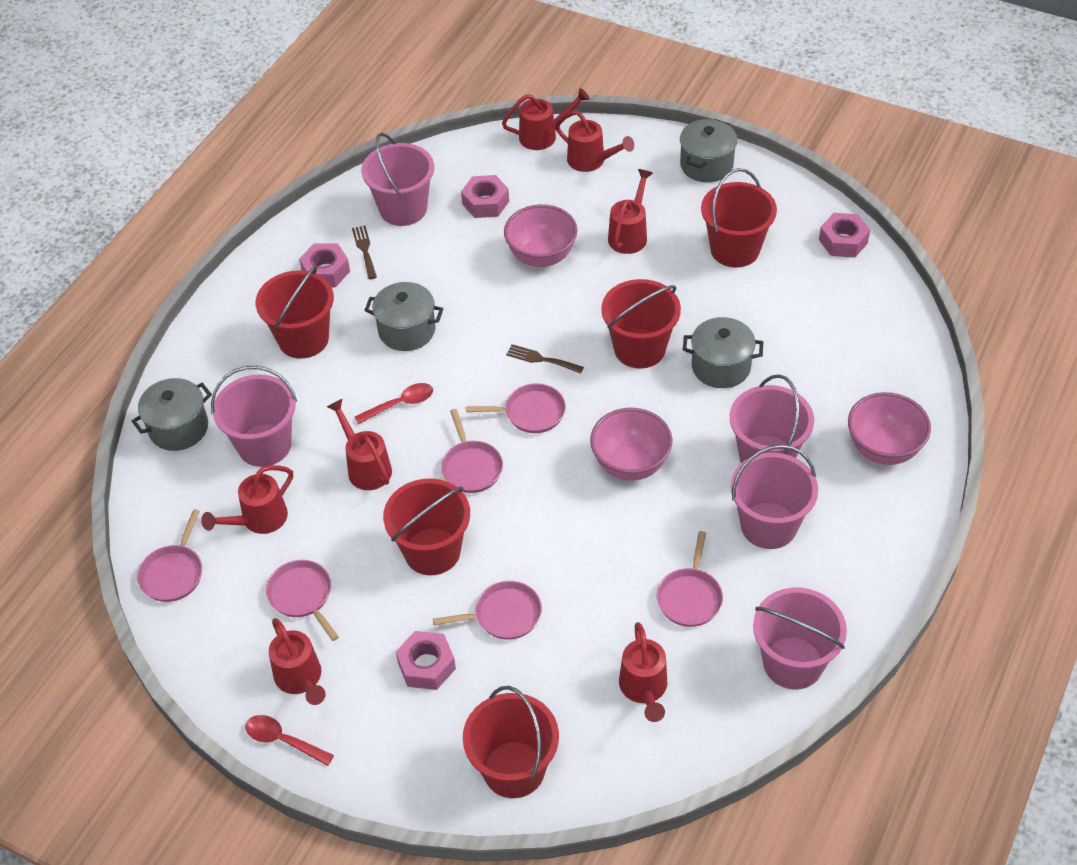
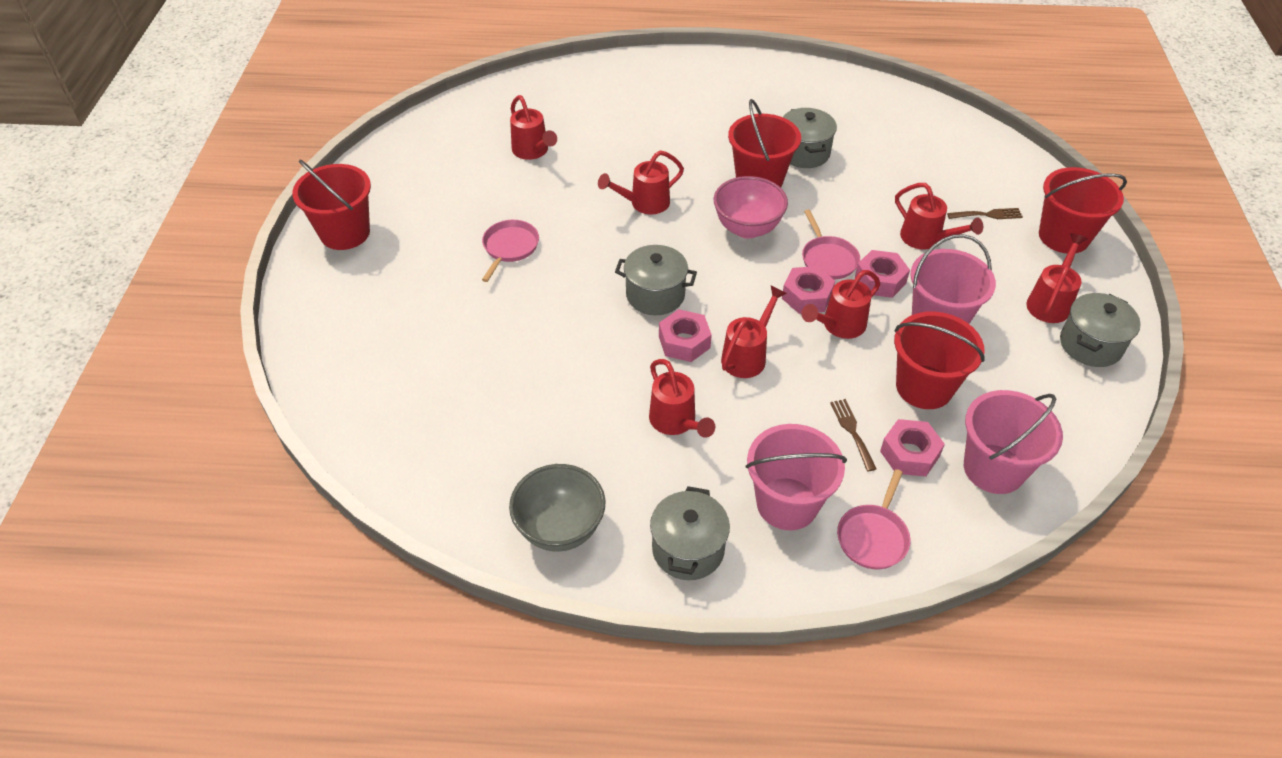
grey bowl: none = 0 -> [509,464,605,552] = 1
pink bowl: [504,204,578,267] [590,408,673,481] [848,392,931,465] = 3 -> [714,176,788,239] = 1
pink bucket: [211,366,297,467] [361,133,434,226] [730,374,814,463] [731,445,818,549] [753,588,847,689] = 5 -> [746,424,847,530] [911,234,996,324] [964,390,1063,494] = 3
pink pan: [137,509,202,602] [266,560,339,641] [433,581,542,640] [441,409,503,493] [466,384,566,433] [656,531,723,627] = 6 -> [482,220,539,282] [802,210,860,279] [837,469,910,569] = 3
red bucket: [255,265,334,359] [383,478,470,575] [463,686,559,798] [601,279,681,369] [701,168,777,268] = 5 -> [292,160,371,250] [728,99,801,188] [894,311,985,409] [1039,167,1127,254] = 4
red spoon: [245,715,334,766] [355,383,433,424] = 2 -> none = 0

